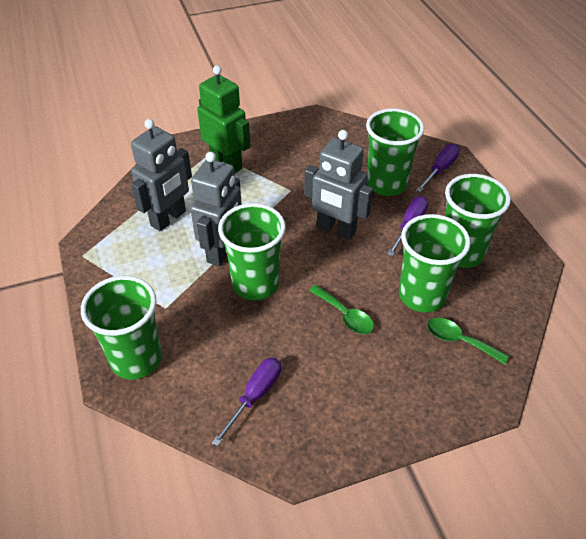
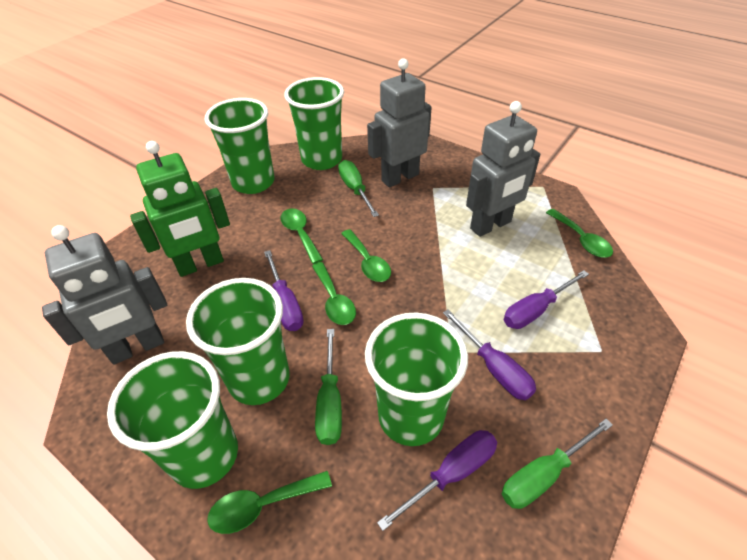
green screwdriver: none = 0 -> [315,329,342,445] [338,160,379,217] [502,419,613,509] = 3
green spoon: [309,285,374,334] [427,318,509,364] = 2 -> [207,471,332,534] [281,208,323,264] [312,262,356,325] [341,229,391,282] [546,209,613,258] = 5
purple screwdriver: [212,357,281,447] [387,196,428,256] [416,144,460,192] = 3 -> [264,250,304,331] [377,430,497,531] [443,309,536,400] [504,270,589,329] = 4

